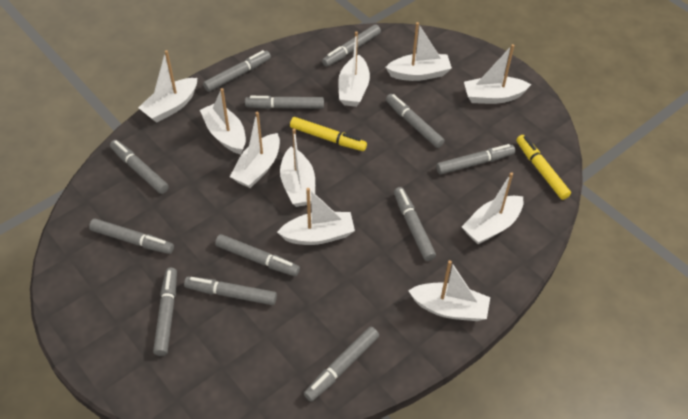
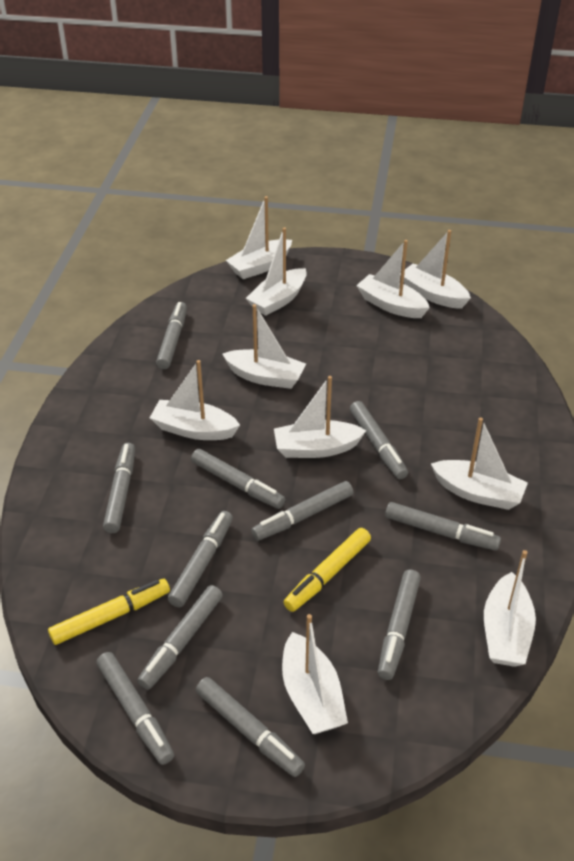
grey marker: [89,219,174,254] [110,140,169,194] [153,268,177,356] [184,276,277,305] [203,50,271,92] [215,234,300,276] [245,96,324,109] [304,327,379,402] [322,24,381,67] [386,94,445,148] [394,187,436,261] [436,144,515,175] = 12 -> [96,652,174,765] [103,443,135,533] [137,585,223,690] [156,302,187,369] [168,511,233,607] [191,449,285,509] [196,677,305,777] [251,481,354,541] [350,401,408,479] [378,569,421,680] [385,502,501,551] = 11

